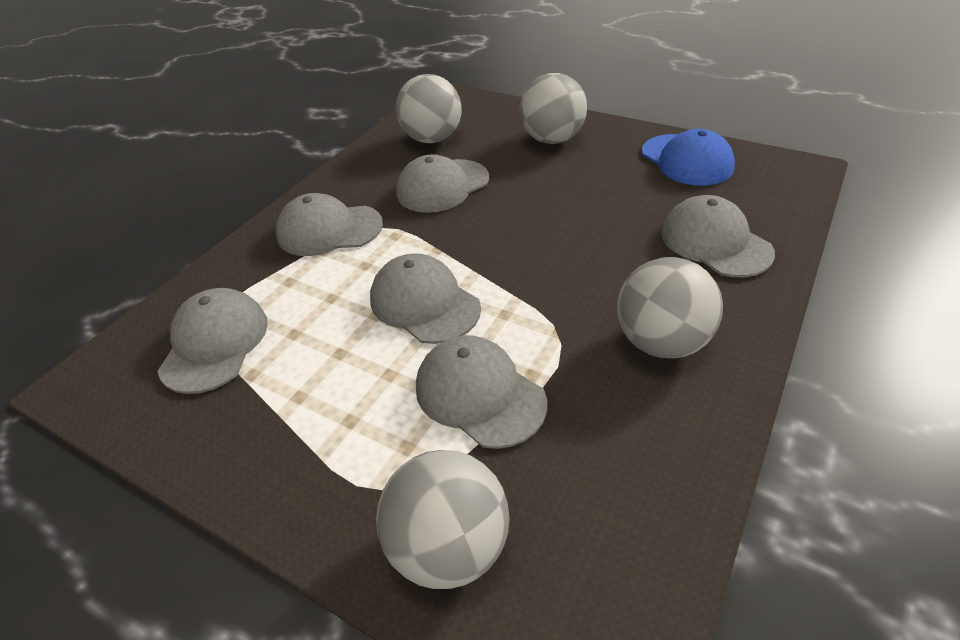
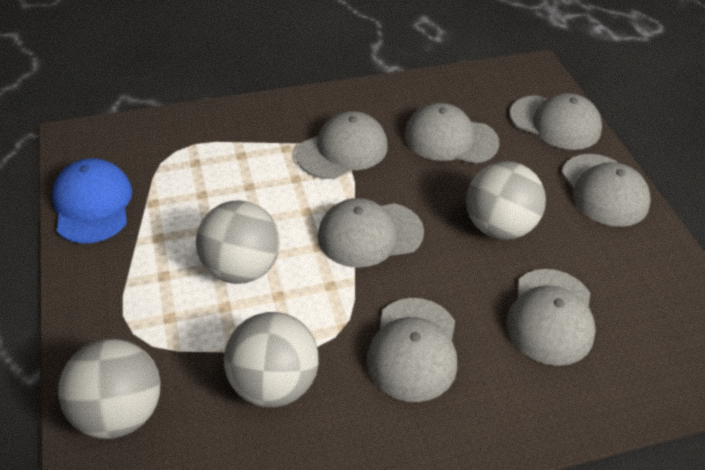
grey cap: [158,288,268,394] [276,193,383,256] [370,253,481,344] [396,154,489,213] [416,335,547,449] [661,195,775,277] = 6 -> [296,111,388,179] [318,198,424,268] [366,298,457,402] [404,103,499,164] [506,269,596,366] [510,93,602,150] [562,154,651,227] = 7

